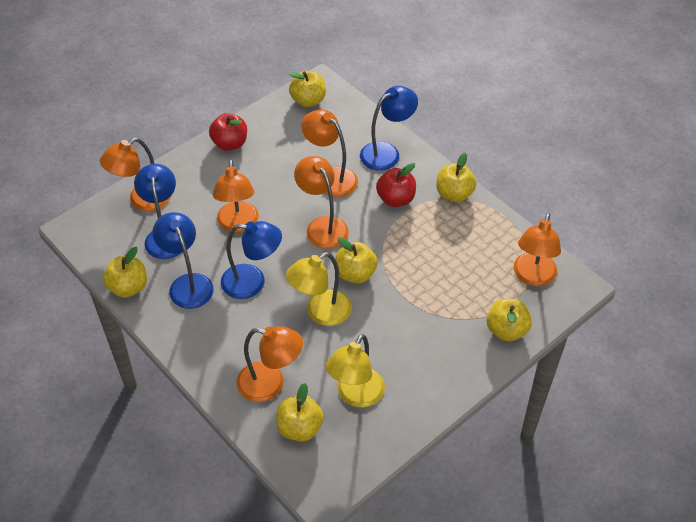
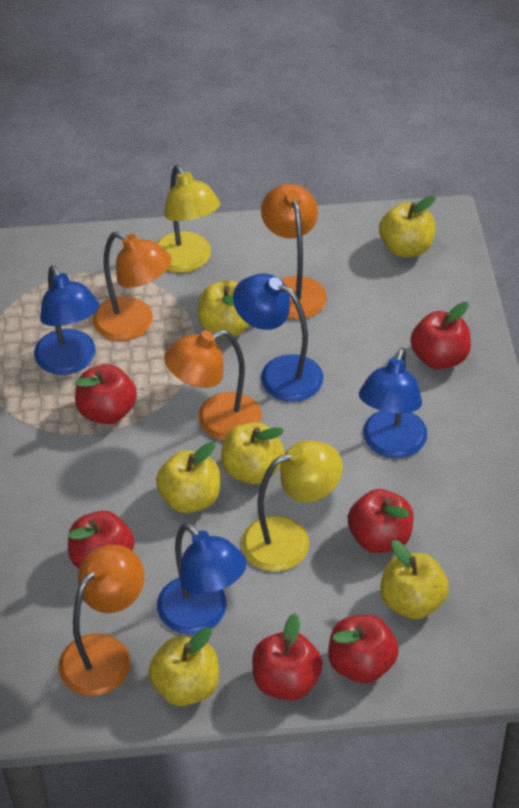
orange lamp: [100,138,171,211] [213,159,259,233] [236,326,303,402] [294,156,349,249] [301,109,358,197] [513,213,561,286] = 6 -> [58,545,144,696] [93,231,172,341] [164,330,262,441] [261,184,327,319] = 4
red apple: [209,113,247,151] [376,163,416,207] = 2 -> [68,511,134,569] [75,364,137,424] [252,613,323,701] [328,614,399,683] [347,489,414,553] [411,302,471,370] = 6

